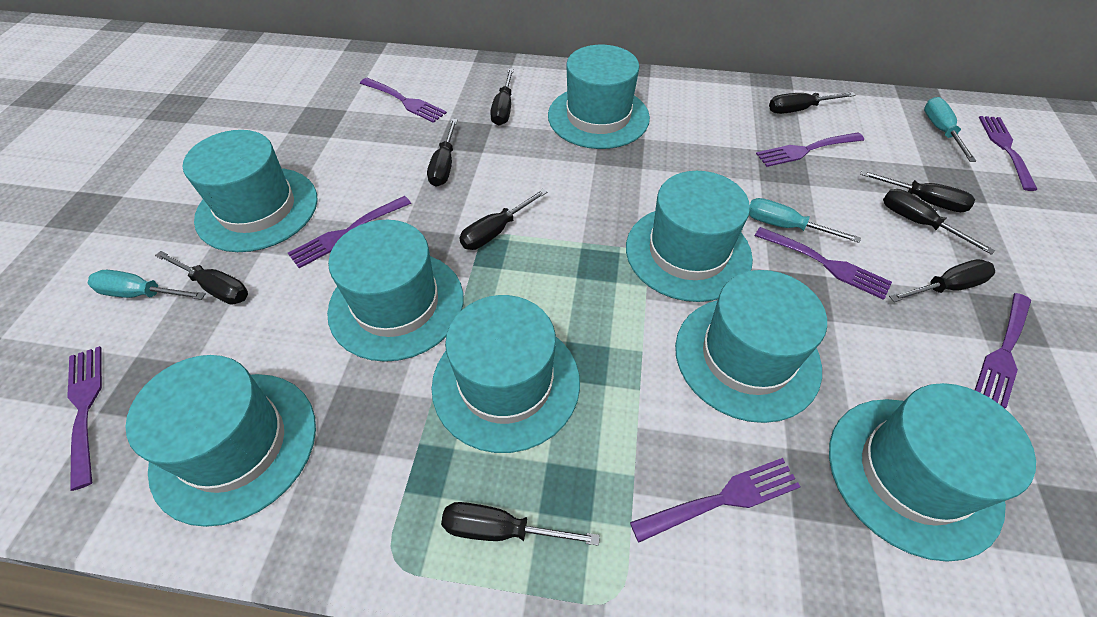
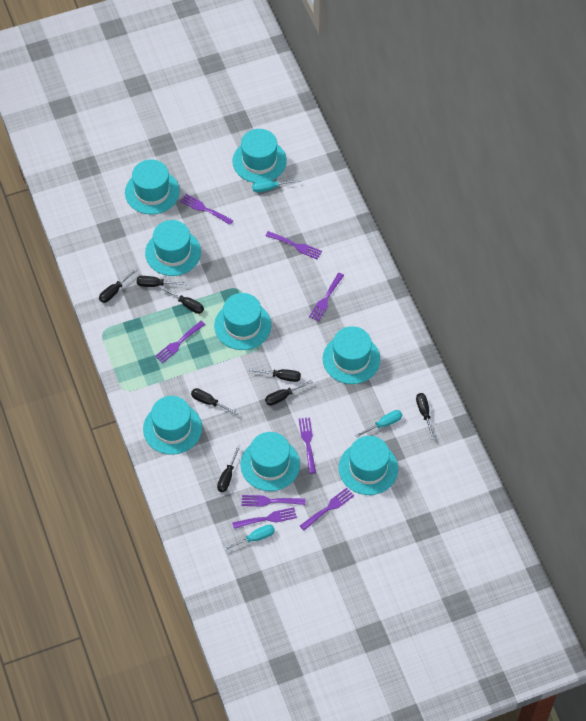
black screwdriver: [155,251,248,305] [427,119,458,187] [441,502,600,546] [459,189,548,250] [490,68,514,126] [769,92,856,114] [860,170,975,212] [883,189,995,255] [889,259,995,302] = 9 -> [99,268,137,303] [137,276,187,287] [160,286,204,314] [191,388,239,415] [217,445,241,492] [249,368,301,382] [265,380,313,406] [416,393,435,440] = 8

